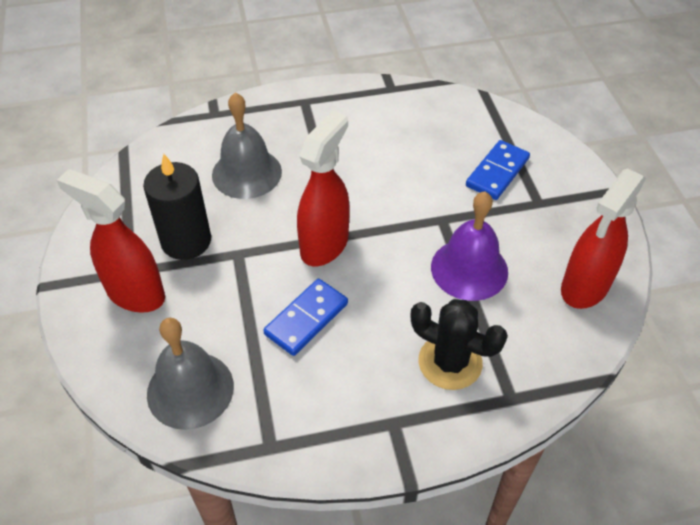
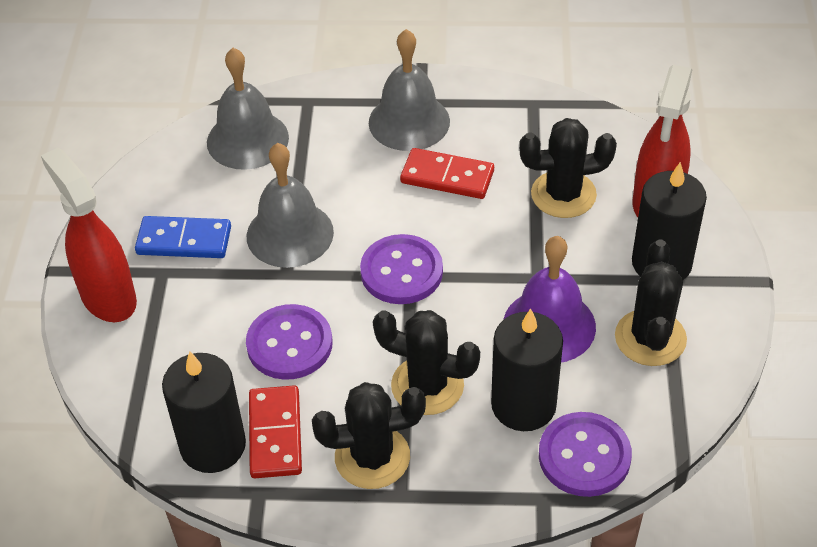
black cactus: [410,299,508,390] = 1 -> [312,382,426,489] [373,310,480,415] [519,118,617,218] [615,240,687,366] = 4
black candle: [143,154,211,260] = 1 -> [162,352,246,473] [491,308,563,431] [632,162,707,280] = 3
blue domino: [263,279,348,356] [466,140,530,200] = 2 -> [135,216,231,258] = 1
grey bell: [147,318,234,430] [212,93,282,199] = 2 -> [207,48,289,170] [247,143,334,268] [369,29,450,151] = 3
purple button: none = 0 -> [246,304,332,380] [360,234,443,304] [539,412,632,497] = 3
red domino: none = 0 -> [249,385,302,478] [400,148,494,199] = 2
red spray bottle: [57,169,165,313] [297,111,350,266] [561,168,646,309] = 3 -> [41,148,137,322] [633,65,692,217] = 2

